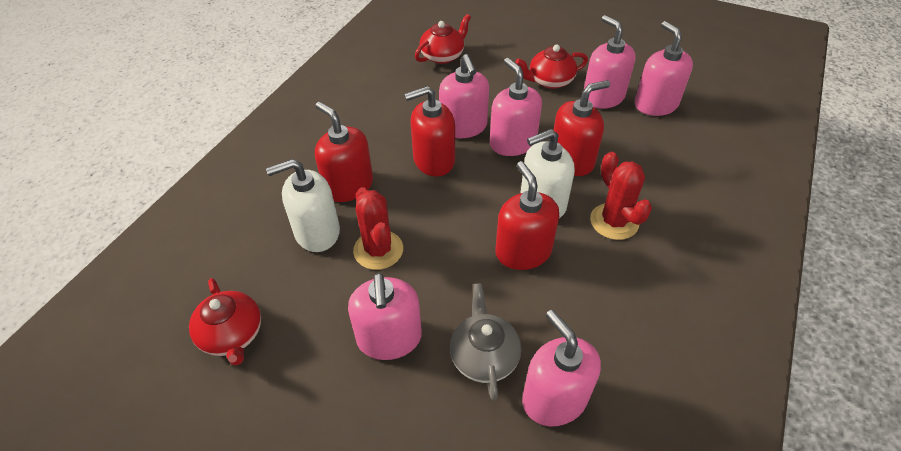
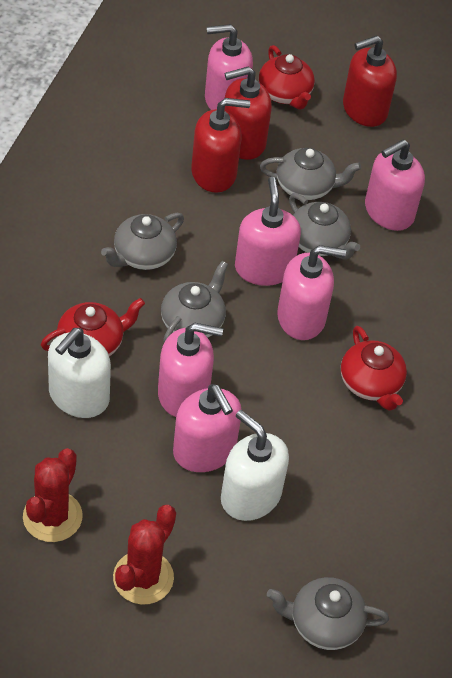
grey teapot: [450,283,521,401] = 1 -> [101,213,184,270] [161,261,228,342] [260,148,361,200] [267,577,389,650] [289,193,360,260] = 5
red soap dispenser: [315,102,373,202] [404,86,455,177] [495,161,559,270] [553,80,610,176] = 4 -> [191,98,250,193] [224,66,272,160] [343,35,397,127] = 3

